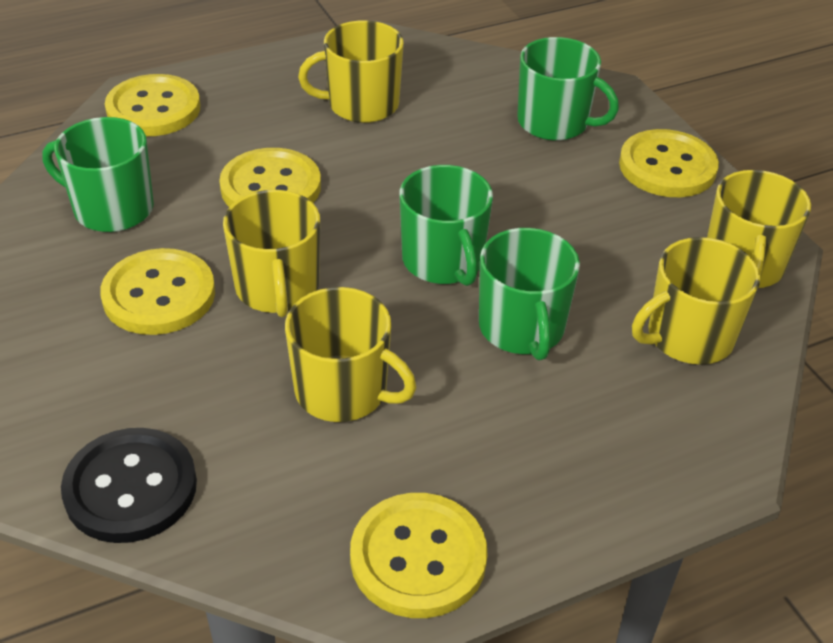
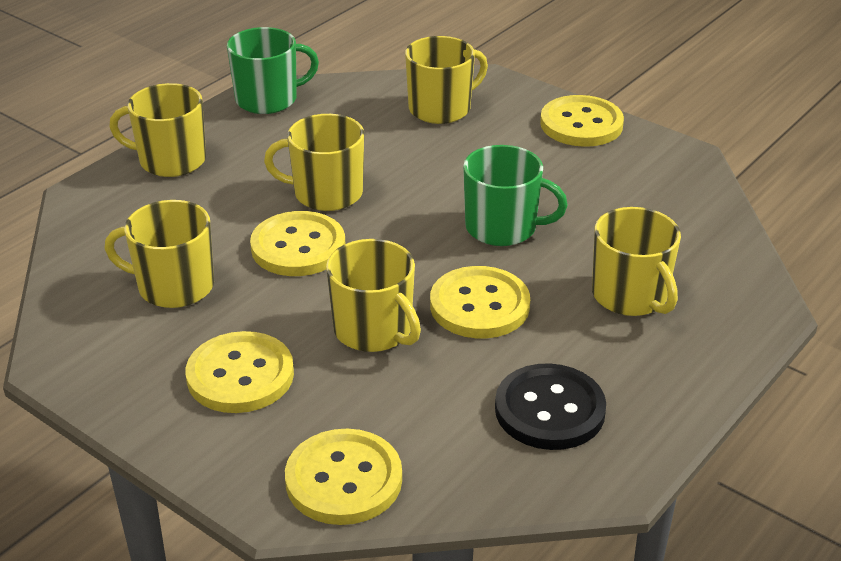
green mug: [42,117,154,232] [399,165,493,286] [479,228,580,361] [517,37,619,141] = 4 -> [227,27,319,114] [463,145,568,246] = 2
yellow mug: [223,190,320,317] [285,287,417,422] [298,20,404,123] [632,237,760,365] [707,170,811,288] = 5 -> [104,200,214,308] [109,83,206,177] [264,114,364,211] [326,239,421,352] [405,36,488,124] [592,207,681,316] = 6

